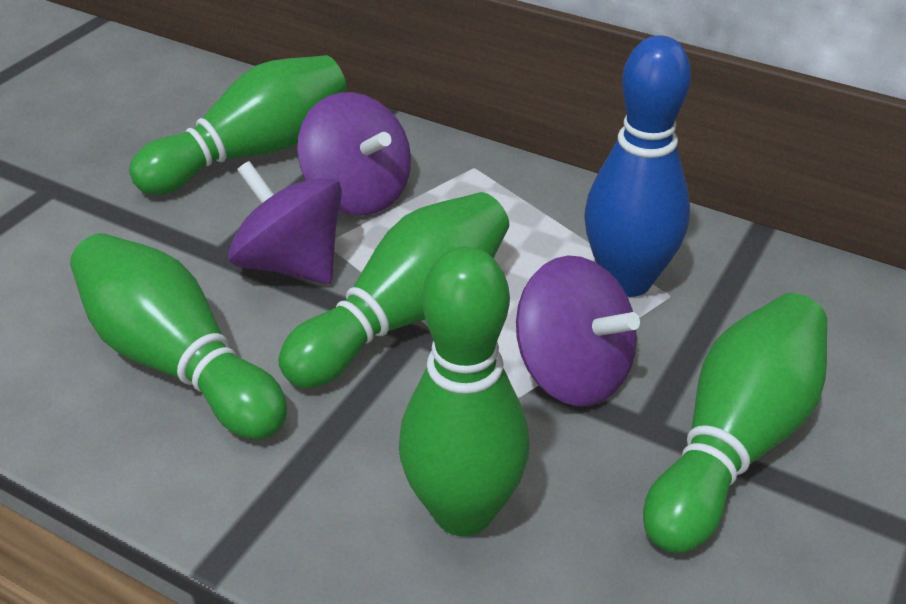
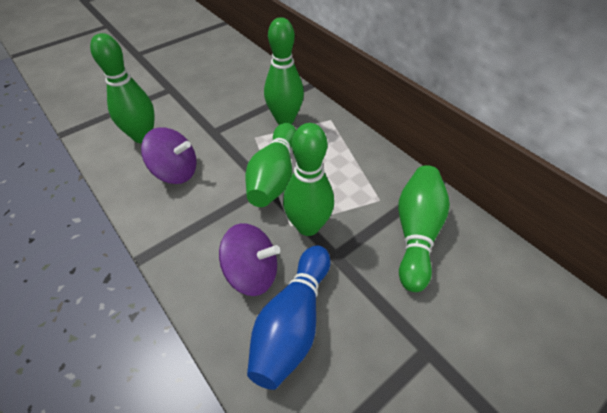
purple spinning top: [228,161,342,284] [297,92,411,215] [516,256,640,406] = 3 -> [141,127,197,184] [219,223,280,296] = 2

